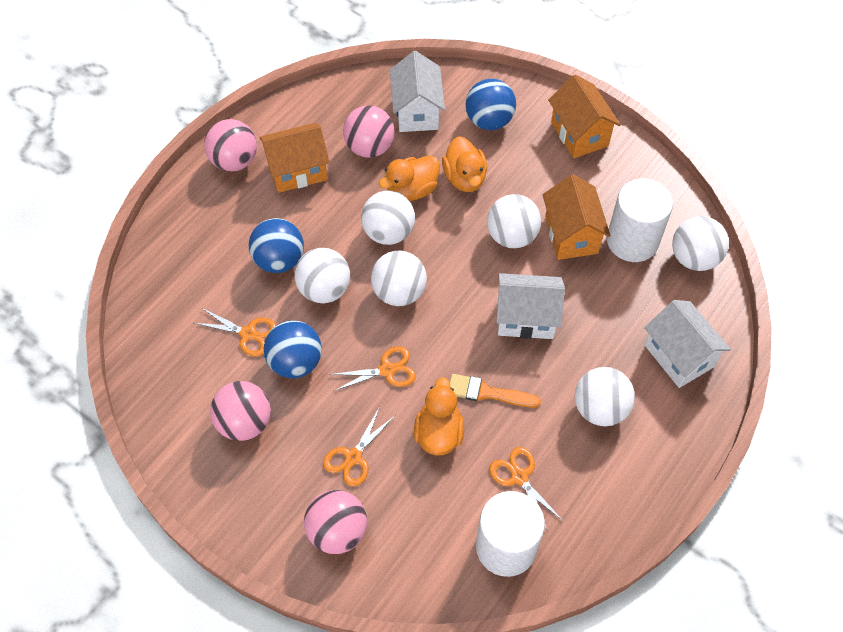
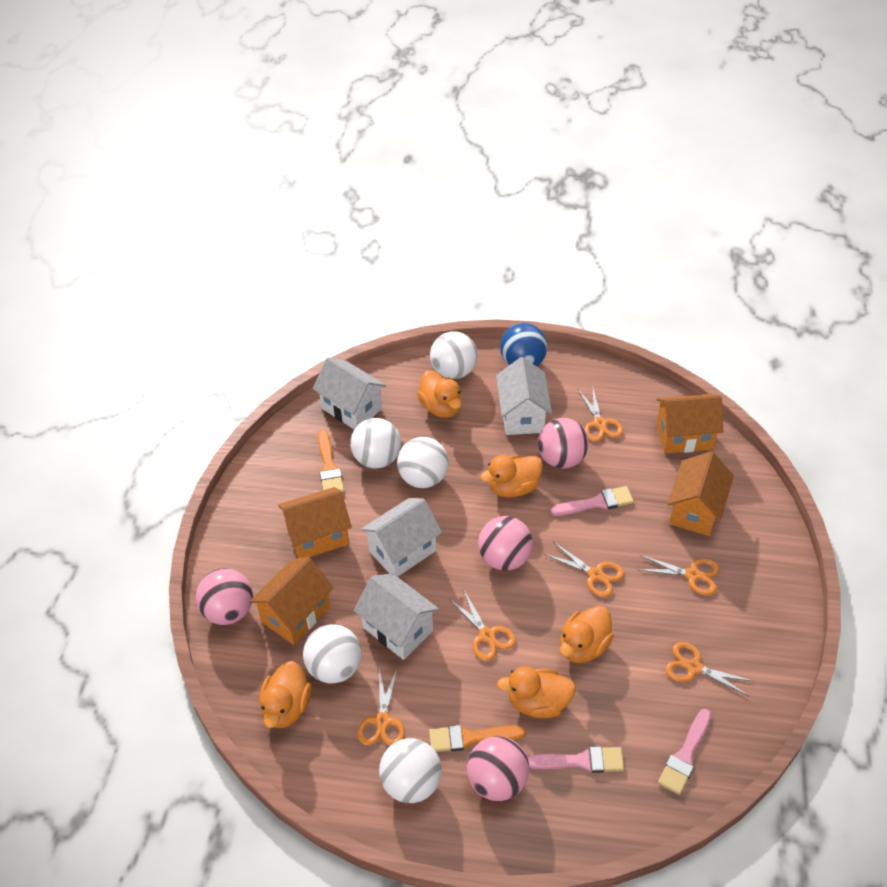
blue ball: [249,218,304,273] [264,320,322,378] [466,79,516,130] = 3 -> [500,323,548,366] = 1
orange brush: [450,374,541,408] = 1 -> [318,430,344,492] [429,725,526,752] = 2
orange duck: [379,156,440,201] [414,377,464,456] [442,136,487,192] = 3 -> [259,661,311,728] [417,370,462,418] [480,455,543,498] [497,666,576,718] [560,606,614,663] = 5
orange house: [259,123,330,193] [542,174,610,260] [548,75,621,158] = 3 -> [249,557,334,645] [278,487,352,558] [656,394,723,454] [668,452,734,536] = 4
orange scissors: [194,308,277,357] [323,407,395,487] [329,346,416,391] [489,447,563,530] = 4 -> [357,667,405,746] [450,589,516,661] [544,542,624,597] [578,385,623,442] [639,555,719,595] [665,642,753,696] = 6
pink brush: none = 0 -> [527,746,624,773] [551,486,634,516] [658,709,711,795] = 3
white ball: [295,248,350,303] [361,191,415,245] [371,251,427,306] [487,194,541,248] [575,367,635,426] [672,216,729,271] = 6 -> [303,624,361,684] [350,418,401,468] [379,738,442,803] [397,437,448,488] [430,331,478,379] = 5
white cylinder: [476,491,545,577] [607,178,673,262] = 2 -> none = 0
white house: [390,51,445,132] [496,273,565,339] [644,300,731,388] = 3 -> [313,357,386,429] [354,573,439,660] [361,498,442,577] [496,357,552,435] = 4

